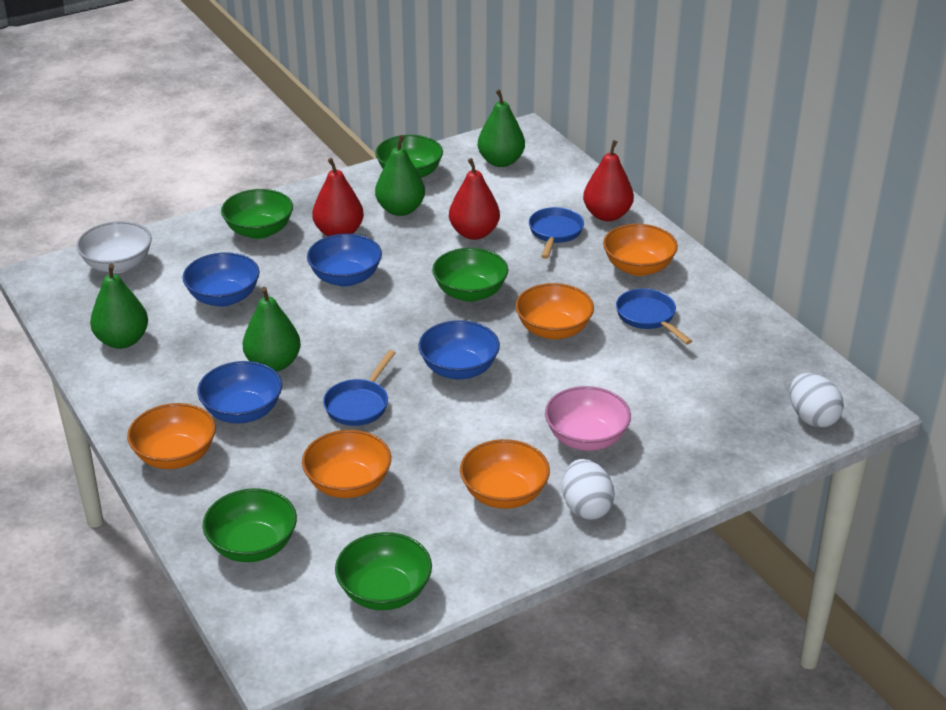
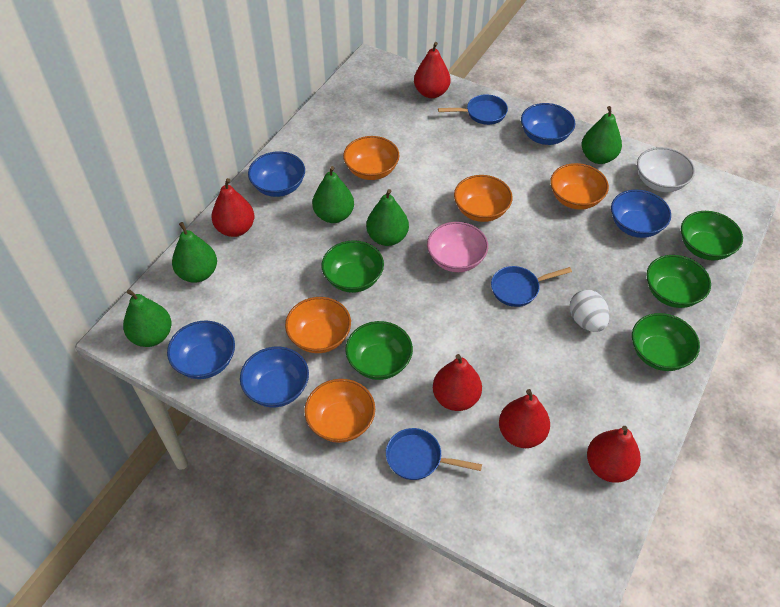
blue bowl: [182,252,260,307] [197,361,282,423] [307,234,382,287] [419,320,500,379] = 4 -> [167,321,235,379] [240,347,309,407] [248,151,305,197] [521,103,575,145] [611,190,671,238] = 5
green pear: [90,264,148,349] [243,287,301,372] [375,135,425,216] [478,89,525,167] = 4 -> [123,289,172,347] [172,222,217,283] [312,166,354,223] [366,189,409,246] [582,106,622,164] = 5
red pear: [312,158,364,236] [449,158,500,240] [583,140,634,221] = 3 -> [211,178,254,237] [414,42,451,98] [433,354,482,411] [499,389,550,448] [587,426,641,483] = 5
white egg: [562,459,615,520] [790,373,844,428] = 2 -> [570,290,610,332] = 1

